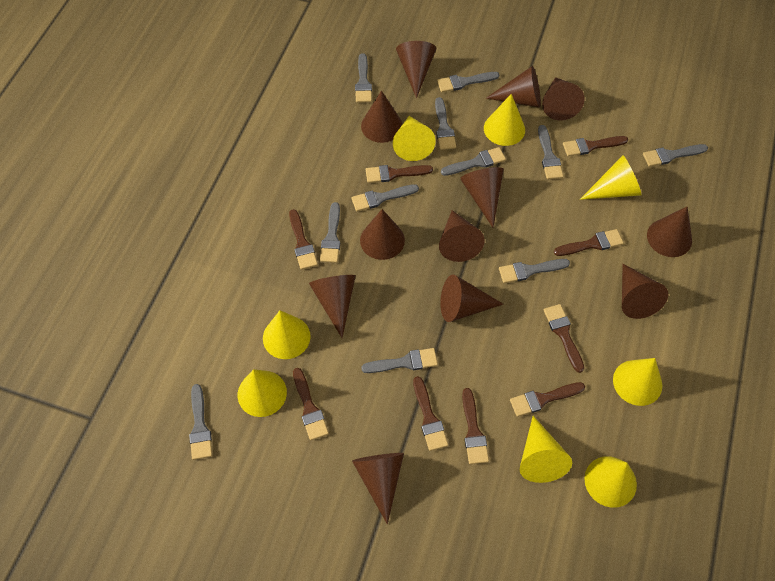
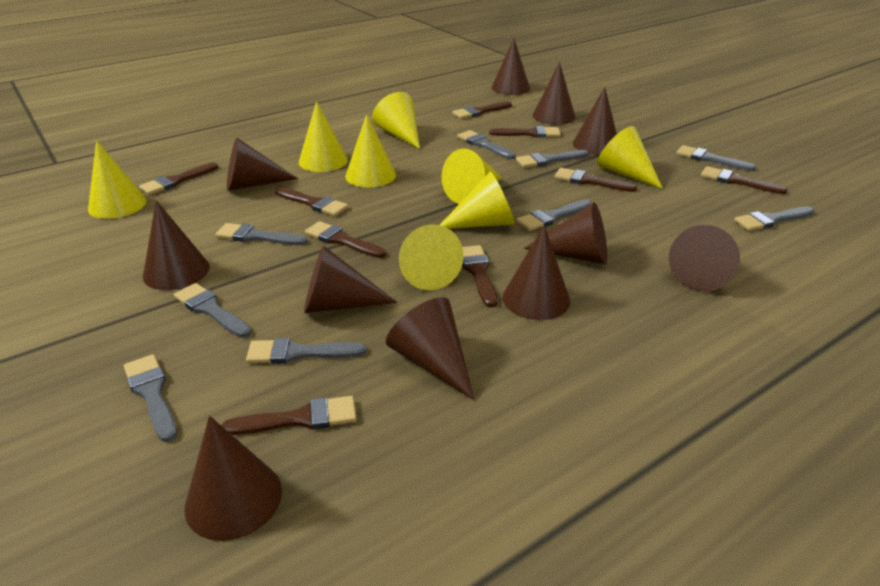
brown cone: [309,275,356,338] [352,453,404,524] [360,209,405,260] [361,90,402,143] [396,41,436,98] [439,210,485,262] [440,275,504,322] [460,167,504,227] [485,66,541,108] [542,77,585,120] [622,264,668,319] [647,206,692,257] = 12 -> [143,200,209,290] [185,416,282,541] [227,138,298,190] [304,246,397,313] [386,297,474,400] [491,38,530,95] [502,226,570,320] [524,202,607,265] [533,62,575,125] [573,87,617,155] [669,225,740,291] = 11
grey brush: [189,384,212,460] [320,202,340,263] [351,184,419,212] [355,53,372,103] [361,348,438,373] [435,97,456,150] [437,72,499,92] [441,147,506,176] [499,259,570,283] [538,125,563,179] [643,144,708,167] = 11 -> [124,354,177,442] [174,283,251,338] [215,223,307,245] [246,338,366,364] [457,130,516,159] [516,150,589,168] [516,199,592,231] [676,145,756,171] [734,206,814,231] = 9

